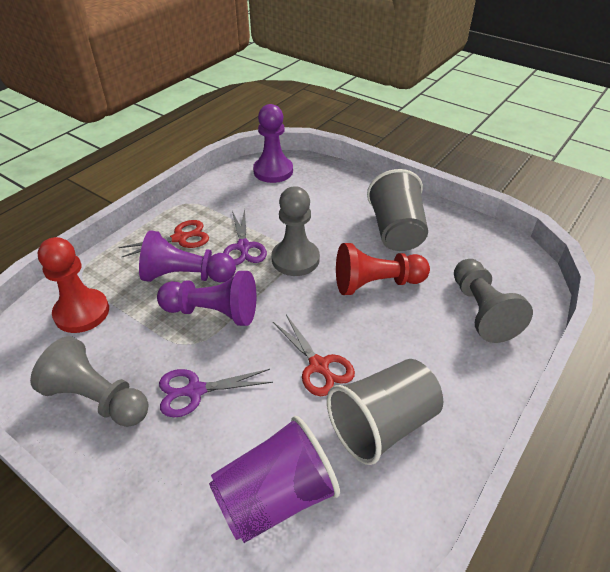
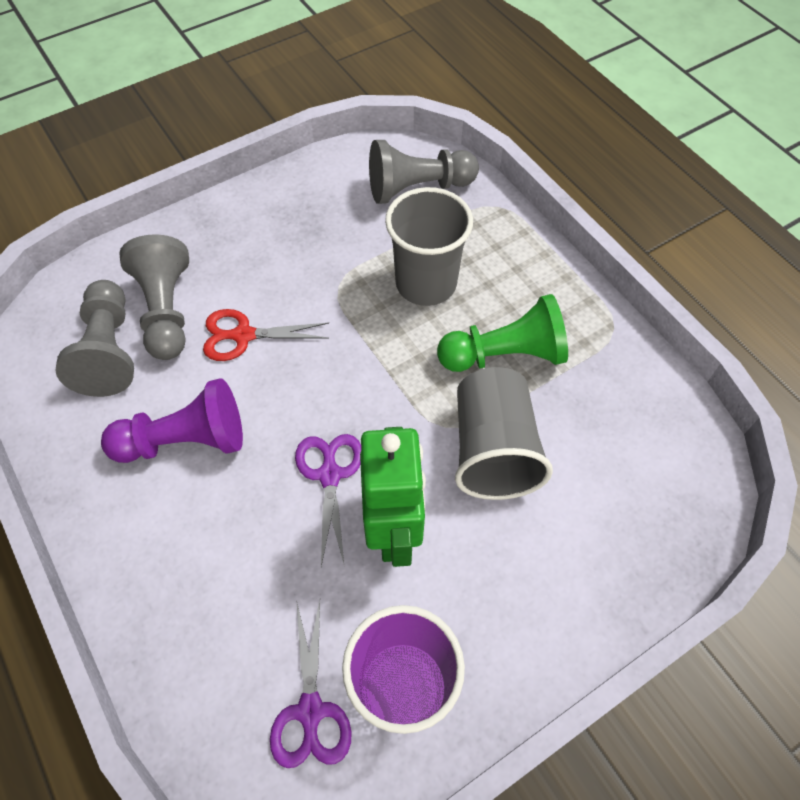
green pawn: none = 0 -> [437,294,568,372] = 1
green robot: none = 0 -> [360,427,426,567] = 1
purple pawn: [139,230,236,282] [157,271,256,326] [253,104,293,183] = 3 -> [101,378,243,463] = 1
red pawn: [38,237,109,333] [336,243,430,295] = 2 -> none = 0
red scissors: [119,220,209,257] [273,315,355,396] = 2 -> [203,309,329,361] = 1

